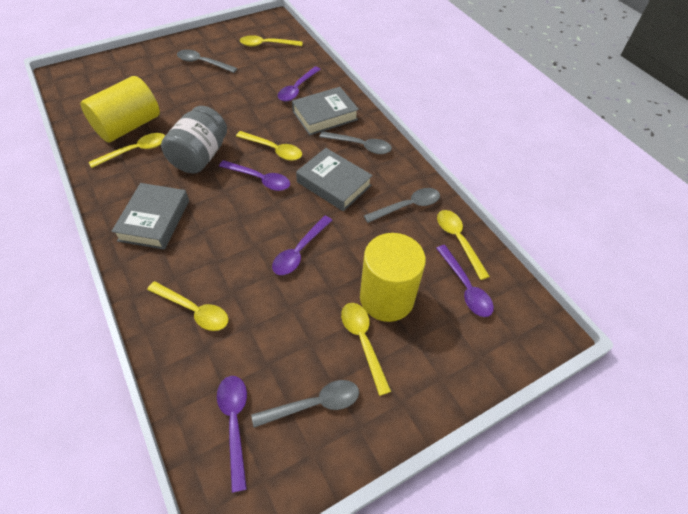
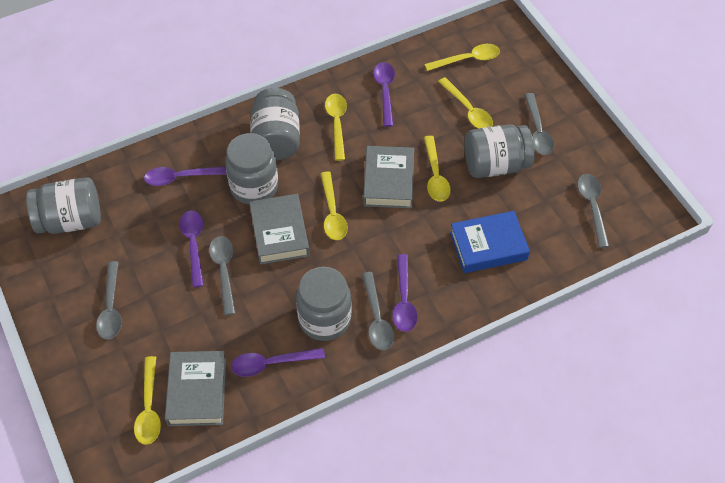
blue book: none = 0 -> [450,211,530,273] = 1
grey jar: [161,106,227,173] = 1 -> [26,177,101,234] [225,133,278,205] [251,88,300,160] [296,267,352,341] [465,124,535,178] = 5
grey spoon: [177,49,237,73] [251,380,359,428] [319,131,392,154] [364,188,440,223] = 4 -> [96,261,122,339] [209,236,235,315] [362,272,394,350] [525,93,554,155] [577,174,609,248] = 5
yellow cylinder: [81,76,160,143] [360,233,426,322] = 2 -> none = 0

